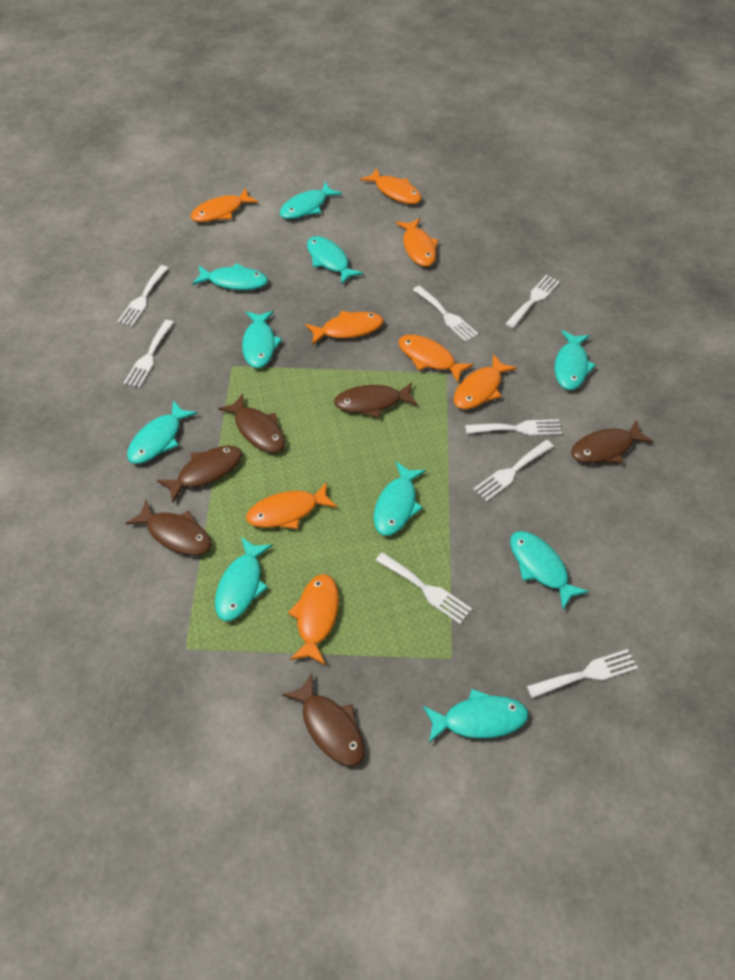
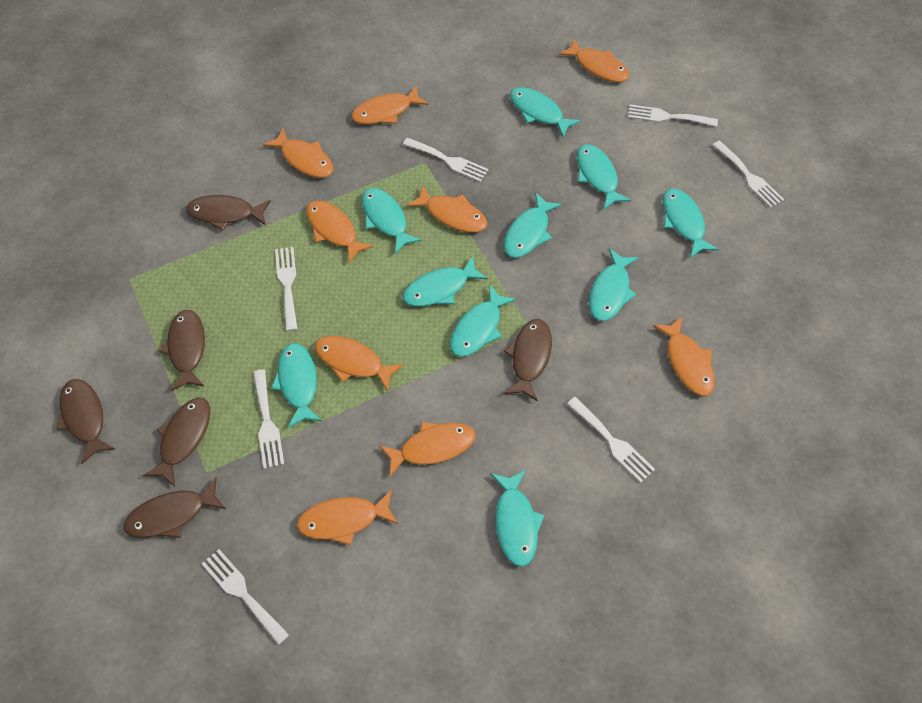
orange fish: [190,188,259,222] [246,482,337,529] [288,574,339,665] [305,311,383,345] [360,168,422,204] [396,218,438,267] [398,334,474,383] [454,354,517,409] = 8 -> [263,127,333,178] [296,490,398,545] [306,200,374,263] [314,336,403,392] [351,85,429,124] [379,422,475,477] [407,185,488,233] [558,39,630,82] [653,317,715,396] = 9
white fork: [117,265,169,327] [124,320,174,388] [375,552,472,624] [413,285,478,342] [465,419,562,436] [474,440,554,501] [505,275,560,329] [527,649,638,698] = 8 -> [202,549,289,645] [253,369,284,469] [275,247,297,331] [403,138,489,182] [567,397,655,483] [628,104,718,127] [712,140,784,208] = 7

